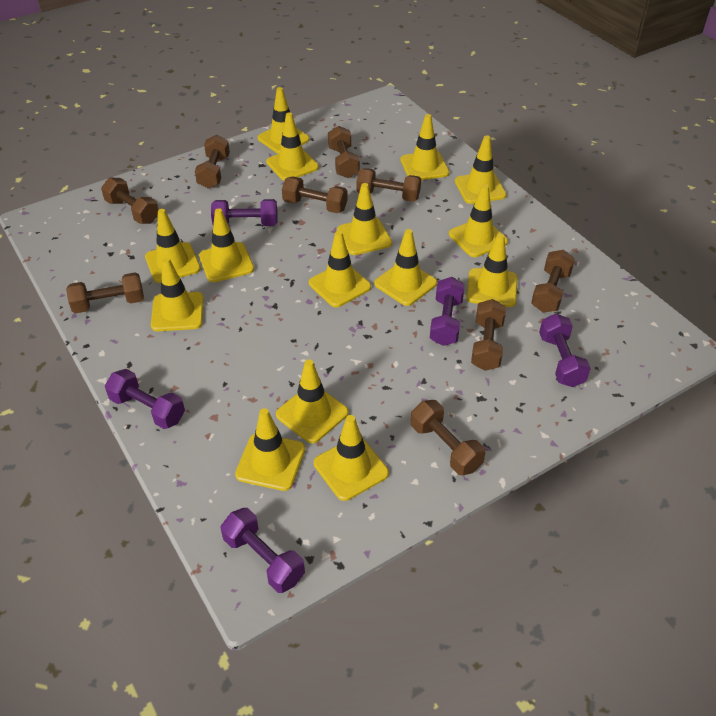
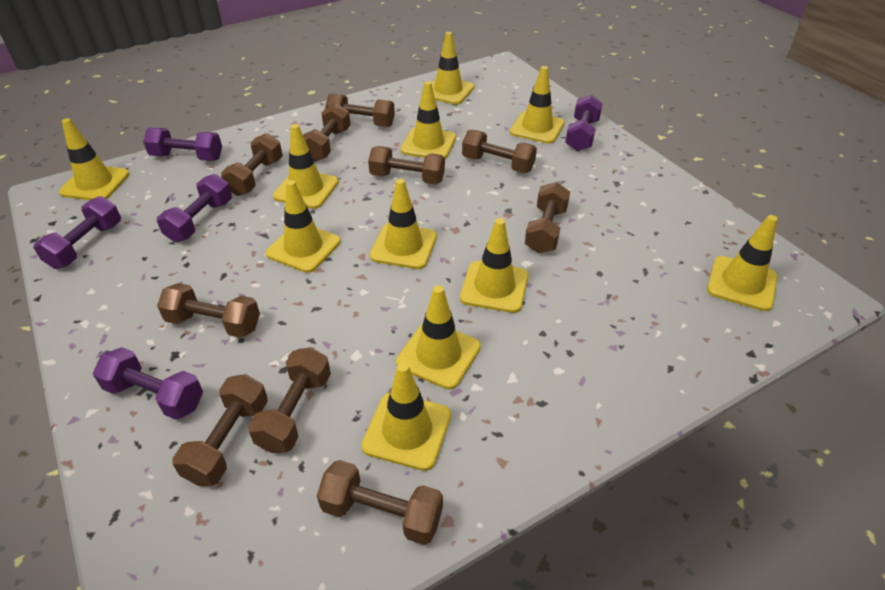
brown dumbbell: [66,272,144,314] [101,177,158,224] [195,135,230,189] [282,176,348,213] [328,126,360,178] [357,168,421,202] [411,400,485,475] [471,299,506,371] [531,250,575,313] = 9 -> [157,283,260,338] [172,374,268,486] [221,133,283,196] [248,347,331,453] [303,103,351,161] [317,460,443,545] [325,93,395,127] [368,146,445,184] [462,130,537,173] [525,182,570,253] = 10
yellow traffic cone: [145,209,201,283] [151,257,204,331] [199,208,254,282] [235,408,305,491] [257,87,310,154] [266,112,319,181] [276,359,349,443] [309,231,371,307] [314,415,389,501] [337,183,392,255] [374,229,437,306] [400,114,449,180] [449,184,508,257] [455,135,507,204] [466,234,518,307] = 15 -> [59,118,130,200] [266,180,341,273] [273,124,339,209] [361,362,451,471] [370,179,437,269] [396,285,481,389] [400,81,456,159] [431,32,475,105] [460,218,528,313] [510,66,565,144] [707,215,778,311] = 11

